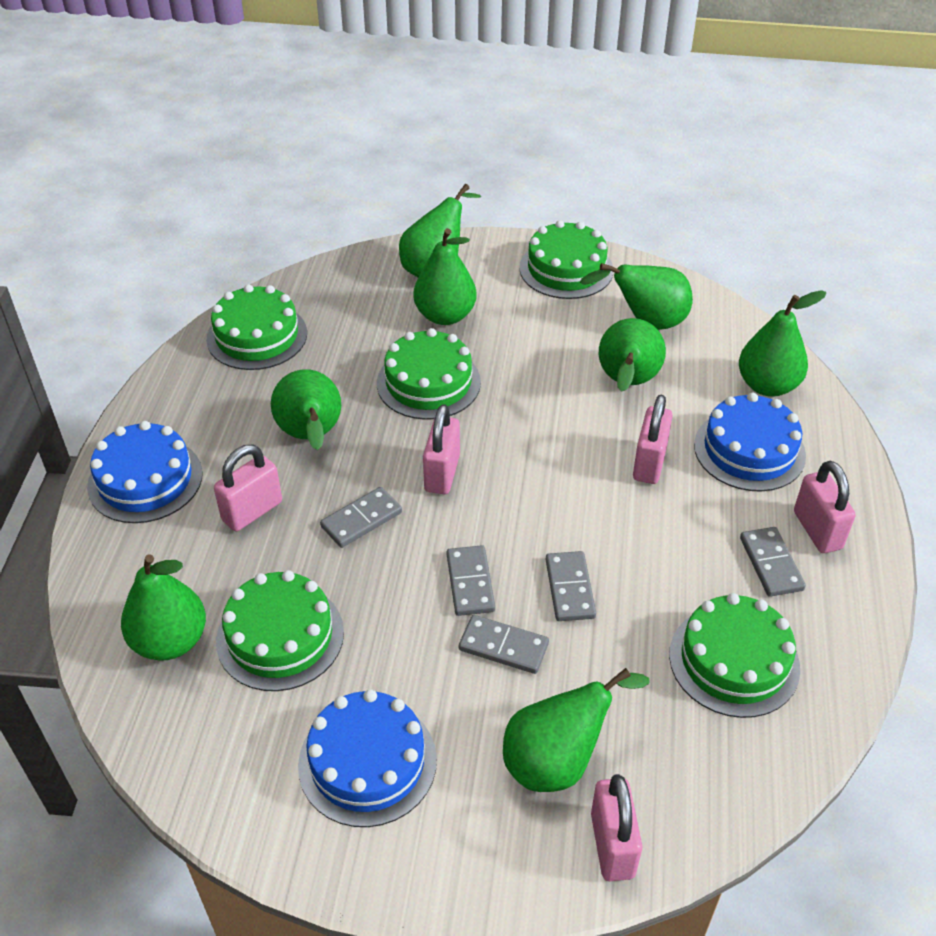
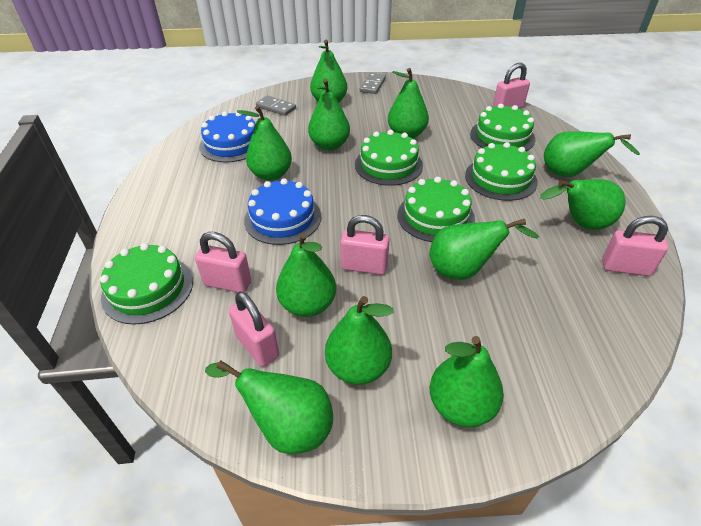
blue cake: [87,421,203,523] [298,689,437,827] [694,393,806,492] = 3 -> [199,111,256,162] [244,178,321,245] = 2
green pear: [121,555,206,661] [271,369,341,450] [399,184,481,277] [413,228,477,325] [503,668,650,792] [580,263,693,330] [599,318,666,392] [739,290,826,397] = 8 -> [205,360,333,454] [237,106,292,181] [276,233,336,317] [308,79,350,150] [310,40,347,103] [325,296,394,385] [388,68,429,139] [429,219,539,280] [430,336,504,427] [540,179,625,230] [544,131,640,177] = 11
grey domino: [320,487,402,548] [447,545,495,616] [459,615,549,674] [546,551,596,621] [740,527,806,597] = 5 -> [256,95,296,116] [360,73,386,94] = 2

